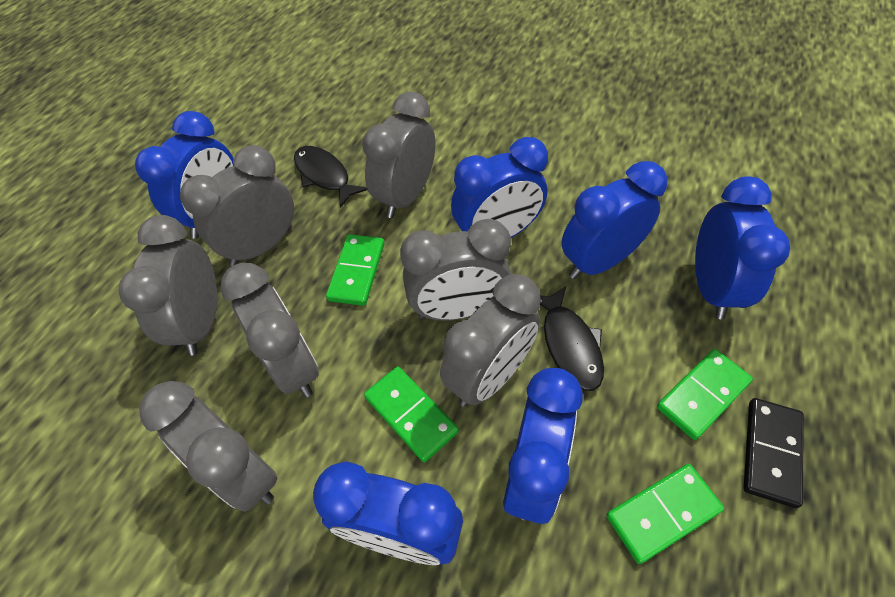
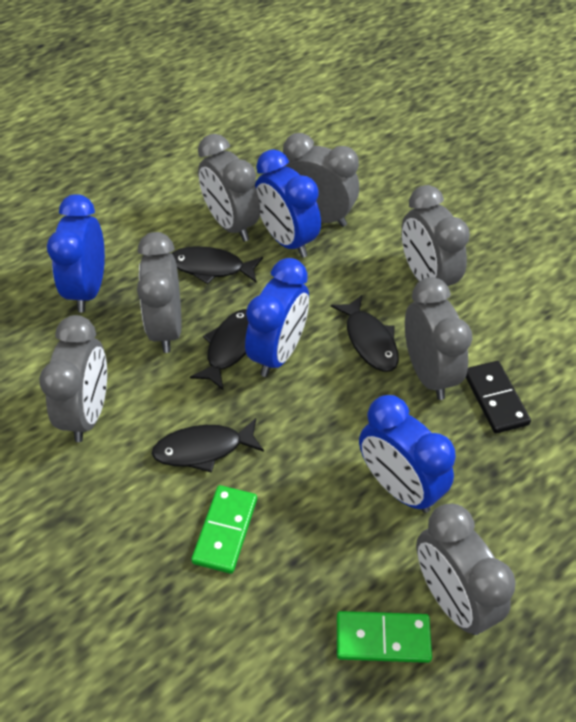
black fish: [294,146,367,208] [540,286,604,391] = 2 -> [152,418,264,473] [172,246,263,284] [190,309,248,391] [331,295,399,372] = 4
blue clock: [135,111,234,239] [313,461,463,565] [451,137,548,238] [503,368,583,524] [561,161,667,279] [695,177,790,319] = 6 -> [47,194,105,312] [245,258,309,377] [255,149,321,258] [359,395,456,513] = 4
green domino: [326,234,385,306] [364,366,459,462] [606,464,724,564] [657,349,753,440] = 4 -> [191,485,257,574] [337,611,432,663] = 2

